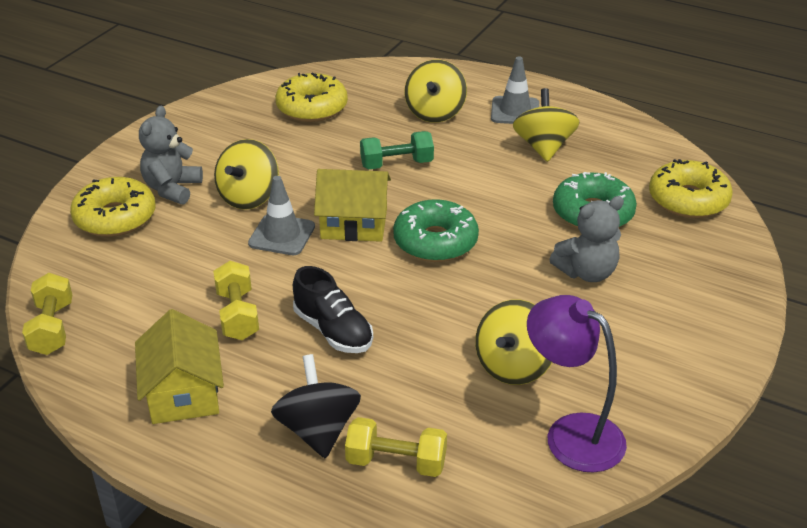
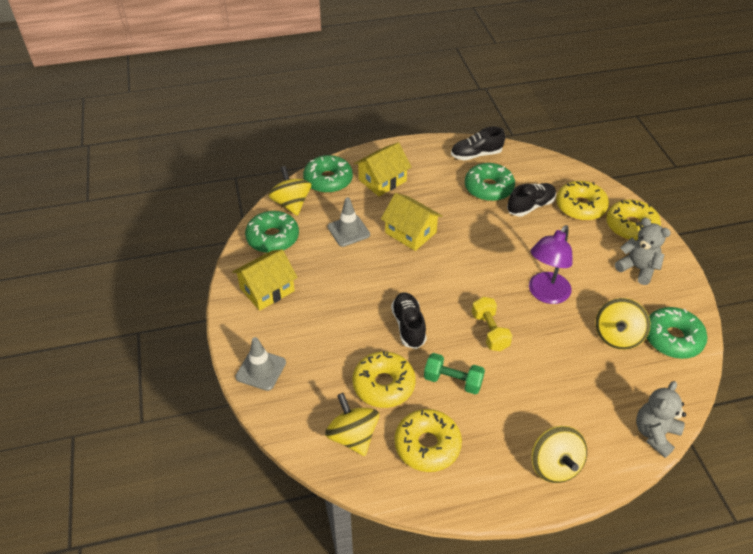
black shoe: [293,266,373,353] = 1 -> [391,292,427,349] [451,127,505,160] [507,183,556,216] = 3
black spinning top: [271,354,361,459] = 1 -> none = 0
green donut: [393,199,479,262] [553,172,637,228] = 2 -> [245,211,299,253] [303,155,353,193] [465,163,515,201] [647,307,707,359] = 4
yellow donut: [70,177,156,237] [275,73,348,122] [649,159,733,218] = 3 -> [352,351,416,408] [395,409,462,472] [556,181,609,221] [606,200,661,241] = 4
yellow dumbbell: [22,273,72,355] [213,261,259,340] [345,417,447,477] = 3 -> [472,297,512,351] = 1
yellow house: [135,309,224,424] [314,169,391,242] = 2 -> [232,249,298,311] [354,142,411,196] [381,193,442,251] = 3

